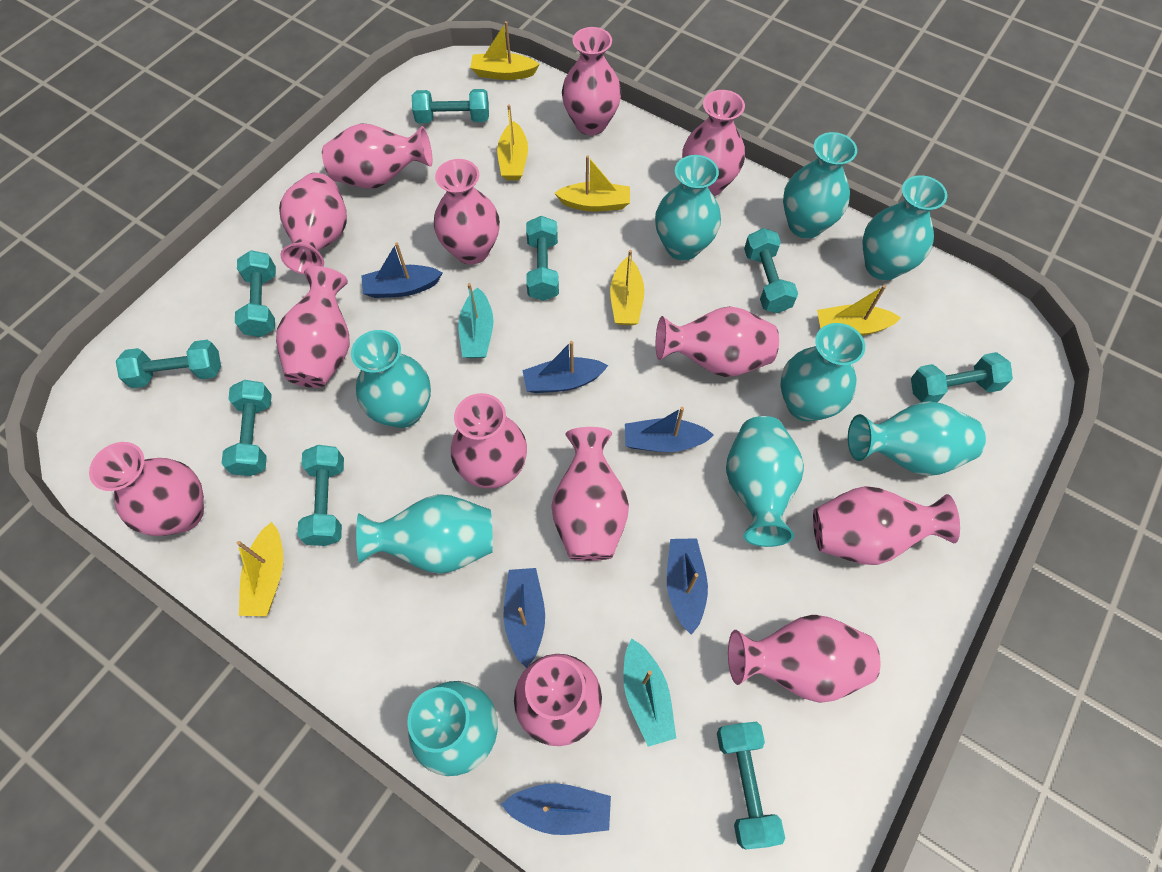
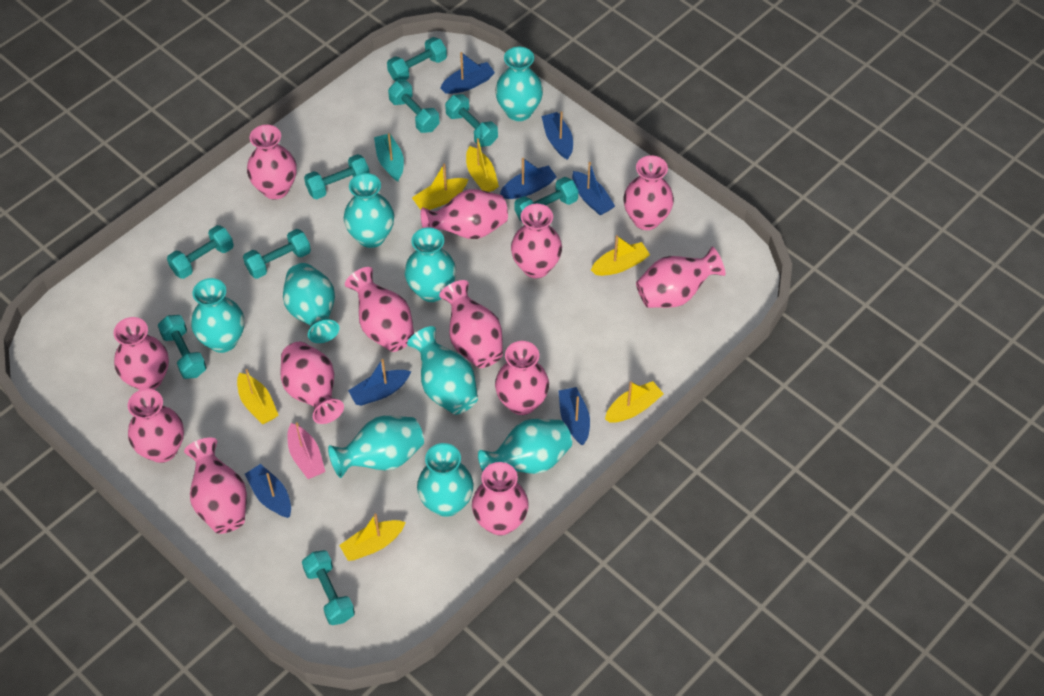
blue boat: [361,242,443,298] [501,783,611,835] [504,568,545,668] [522,341,608,393] [625,407,714,452] [667,538,708,635] = 6 -> [245,464,291,518] [348,359,411,406] [440,52,495,94] [500,158,557,199] [542,111,573,160] [559,387,590,445] [572,162,615,216] = 7
pink boat: none = 0 -> [288,422,325,479] = 1
turquoise boat: [458,283,493,358] [623,639,676,747] = 2 -> [374,133,404,181] = 1

